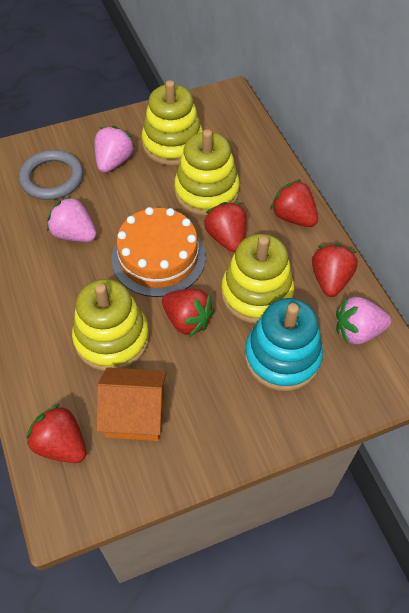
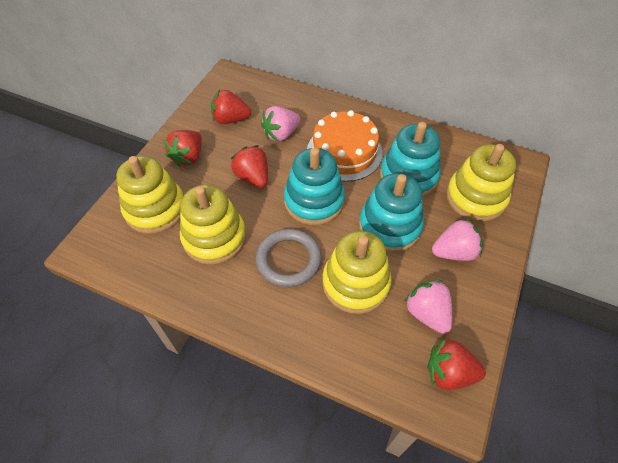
orange house: [96,367,167,441] = 1 -> none = 0
red strawberry: [26,404,86,463] [162,289,215,337] [204,202,247,252] [270,179,318,227] [312,244,358,297] = 5 -> [163,130,202,167] [211,90,251,124] [231,145,268,188] [427,338,486,390] = 4
turquoise stacking toy: [245,298,323,391] = 1 -> [284,147,345,225] [359,173,424,253] [380,122,441,197] = 3

